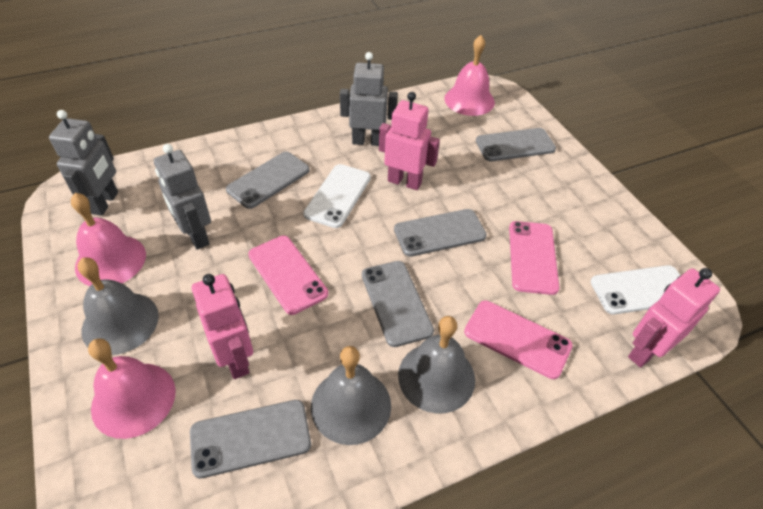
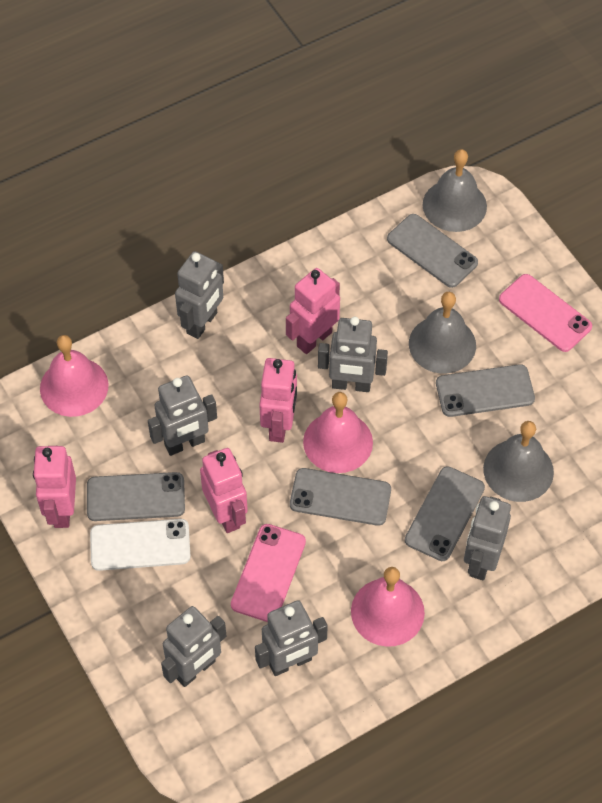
grey robot: [49,110,118,216] [154,144,211,250] [340,52,398,146] = 3 -> [148,375,217,456] [161,606,226,687] [175,251,224,339] [255,600,328,676] [318,317,388,392] [464,496,511,581] = 6
pink phone: [248,236,328,315] [464,300,573,379] [509,221,559,295] = 3 -> [231,524,306,622] [499,274,592,352] = 2
pink robot: [192,274,253,379] [379,92,440,190] [628,268,720,368] = 3 -> [33,446,76,528] [200,448,248,533] [259,358,297,443] [286,268,340,354] = 4
white phone: [303,164,371,228] [591,265,680,314] = 2 -> [90,519,191,571] = 1

